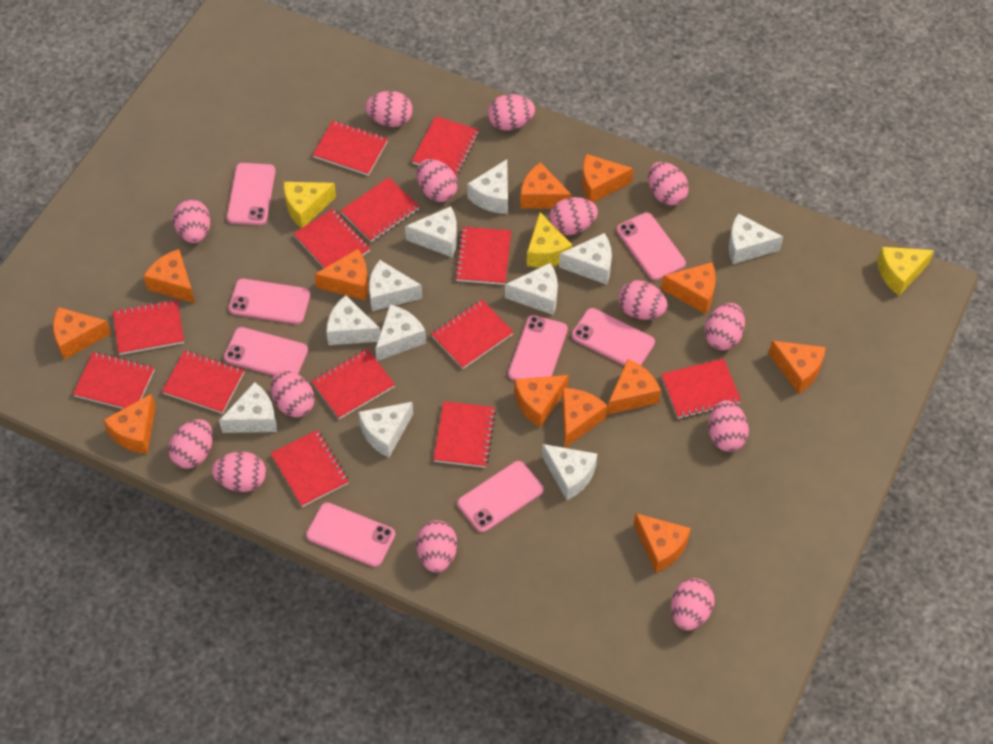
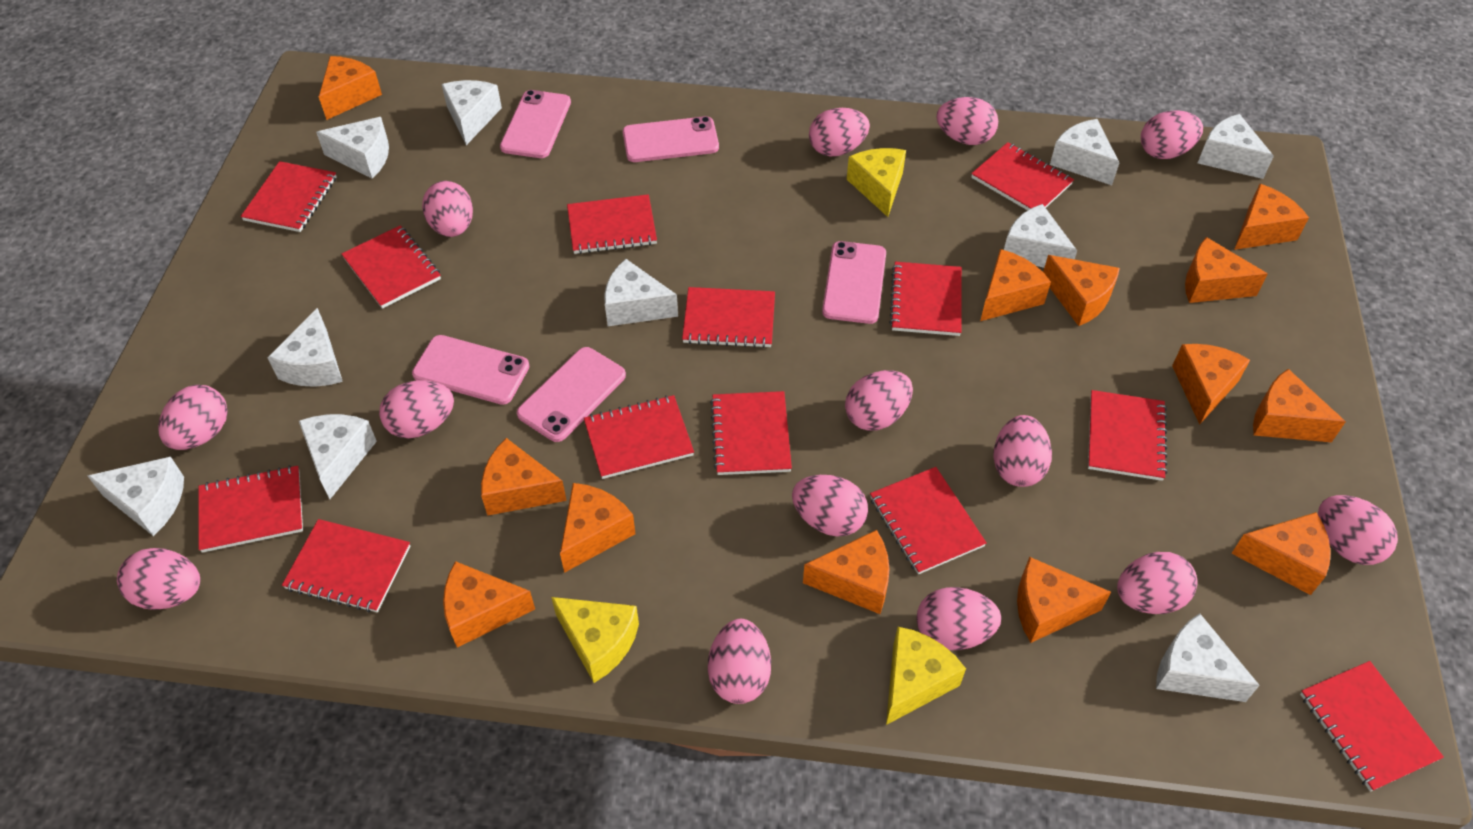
orange cheese: [53,307,111,360] [103,394,156,454] [143,249,195,303] [314,249,368,300] [514,375,569,427] [520,162,572,209] [562,388,608,448] [582,154,634,202] [607,359,661,415] [634,513,691,573] [661,262,716,314] [769,341,826,394] = 12 -> [319,56,382,120] [443,561,535,647] [481,438,567,516] [560,483,636,573] [803,530,890,614] [980,249,1051,321] [1017,557,1111,643] [1043,255,1120,326] [1172,344,1250,425] [1185,237,1268,303] [1231,512,1331,595] [1234,184,1309,250] [1253,369,1346,442] = 13
pink phone: [224,327,308,376] [227,163,276,225] [229,279,310,324] [306,502,395,567] [457,461,544,533] [508,315,568,381] [572,308,655,366] [617,213,686,281] = 8 -> [412,335,530,405] [500,90,571,158] [517,347,626,442] [623,116,719,162] [822,241,886,324] = 5
white cheese: [219,382,277,433] [326,295,381,345] [358,402,413,458] [369,260,422,311] [375,305,426,361] [405,206,457,257] [467,159,508,214] [505,263,558,315] [542,444,597,500] [559,233,612,285] [729,213,783,264] = 11 -> [88,457,184,536] [268,308,343,387] [299,414,377,499] [316,117,389,179] [442,80,502,145] [604,259,678,326] [1004,204,1077,268] [1050,119,1120,185] [1156,613,1260,702] [1198,114,1274,179] = 10

